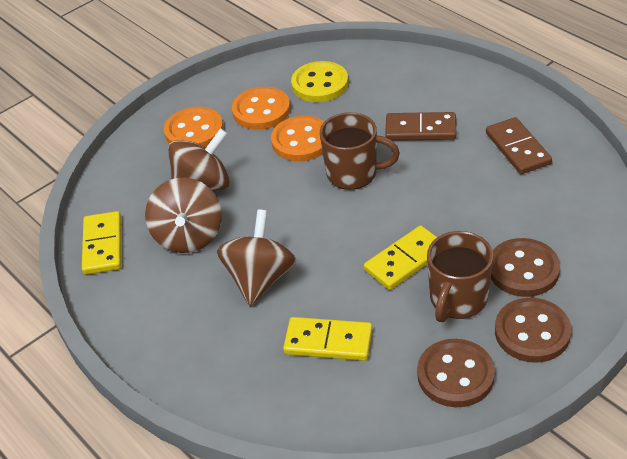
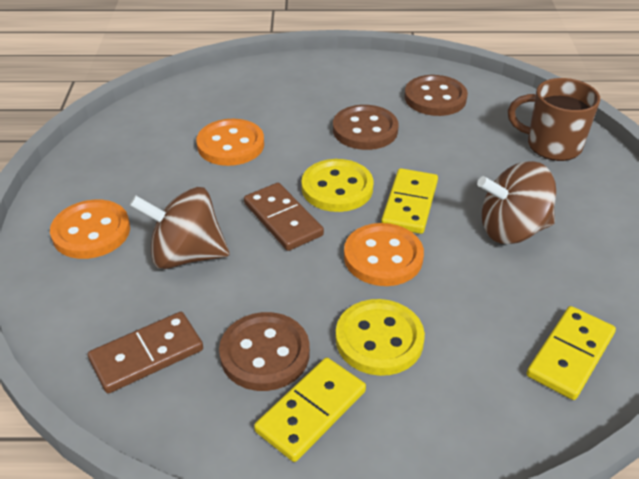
brown mug: [320,112,400,190] [427,231,493,322] = 2 -> [508,78,600,161] = 1
brown spinning top: [145,178,222,253] [168,128,230,191] [217,209,296,306] = 3 -> [130,187,230,269] [477,161,556,244] = 2
yellow button: [291,61,348,102] = 1 -> [301,159,373,212] [336,299,425,376] = 2

